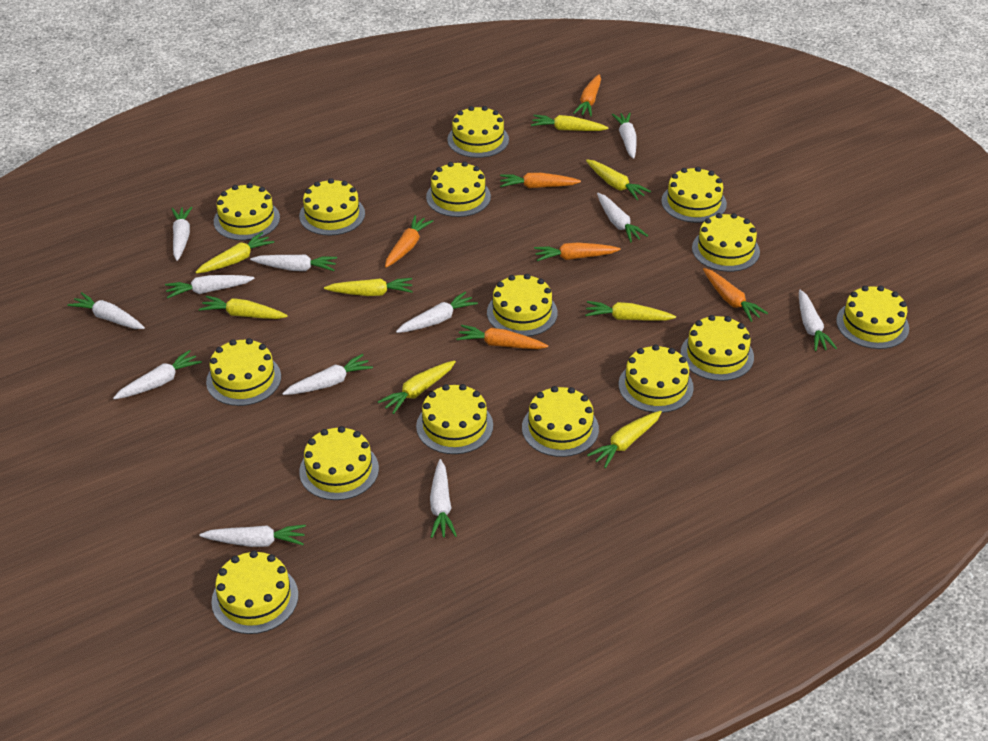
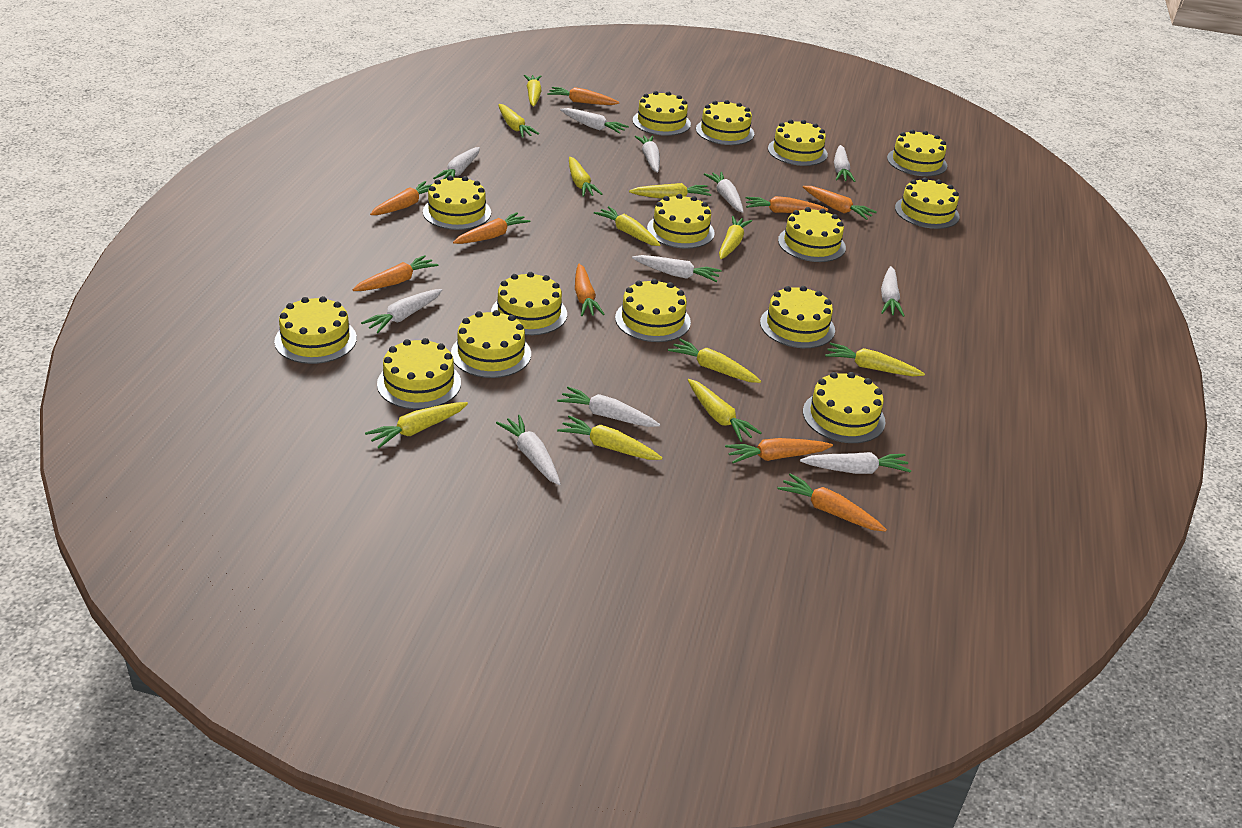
orange carrot: [385,215,433,268] [456,325,548,349] [500,173,581,188] [534,242,621,261] [573,74,601,116] [703,268,768,322] = 6 -> [353,255,438,291] [370,181,432,215] [453,212,531,244] [547,87,619,105] [575,264,605,316] [725,438,833,463] [746,196,828,213] [777,473,887,532] [803,186,877,220] = 9
white carrot: [67,292,145,329] [113,350,202,399] [165,275,255,299] [172,207,192,261] [199,525,306,547] [250,255,337,271] [282,354,373,395] [396,292,478,333] [430,459,457,538] [597,193,648,242] [612,113,636,159] [799,290,837,351] = 12 -> [361,289,442,333] [433,147,480,179] [496,415,560,485] [557,387,660,427] [560,108,629,134] [632,255,722,282] [635,135,660,173] [704,172,744,213] [800,452,911,474] [834,145,855,182] [881,266,905,317] = 11
yellow carrot: [195,232,274,274] [199,296,288,319] [324,278,413,296] [378,360,456,414] [531,115,609,131] [585,301,676,321] [586,160,651,200] [587,411,662,468] = 8 -> [365,402,468,448] [498,104,539,138] [524,75,542,106] [557,416,663,460] [569,157,602,197] [594,206,660,246] [629,183,711,199] [668,339,761,383] [688,379,762,442] [719,216,752,259] [825,342,925,376] = 11

